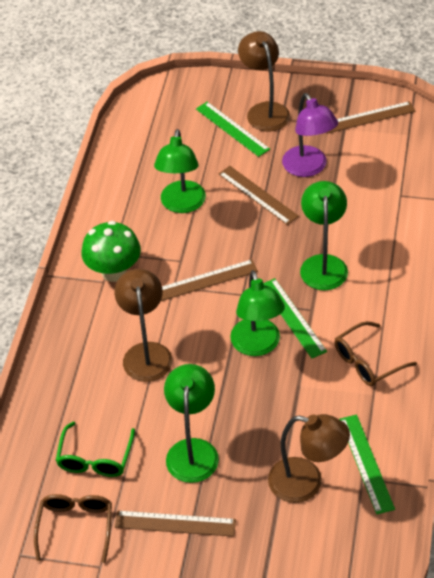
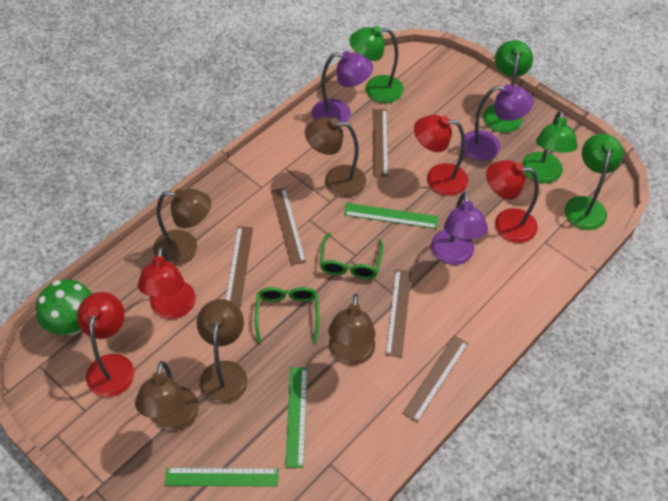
brown glasses: [34,494,112,563] [335,321,417,386] = 2 -> none = 0
brown lamp: [115,269,173,382] [238,31,290,131] [268,414,350,503] = 3 -> [135,361,199,431] [153,189,211,266] [197,299,248,404] [305,117,366,197] [328,294,376,365] = 5
brown ruler: [115,510,236,537] [161,259,258,301] [219,166,299,225] [326,101,415,134] = 4 -> [225,226,253,309] [271,188,306,265] [373,109,388,177] [385,270,411,357] [402,335,469,422] = 5
green glasses: [56,422,135,477] = 1 -> [255,287,319,343] [320,233,383,279] = 2
purple lamp: [282,93,338,177] = 1 -> [312,51,373,126] [431,192,488,265] [460,84,534,161] = 3
red lamp: none = 0 -> [77,292,134,397] [138,246,196,319] [414,115,468,196] [486,160,539,243] = 4

